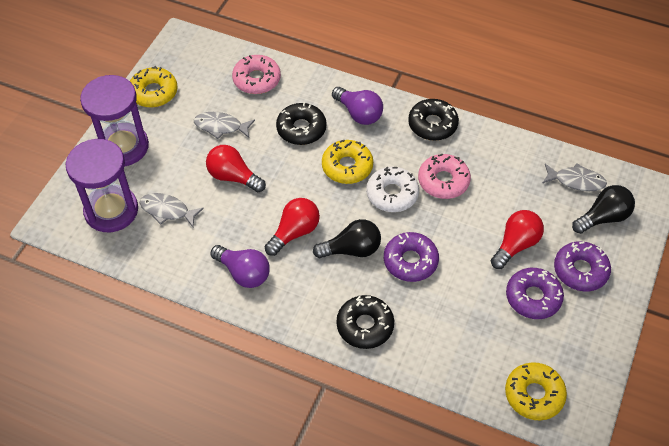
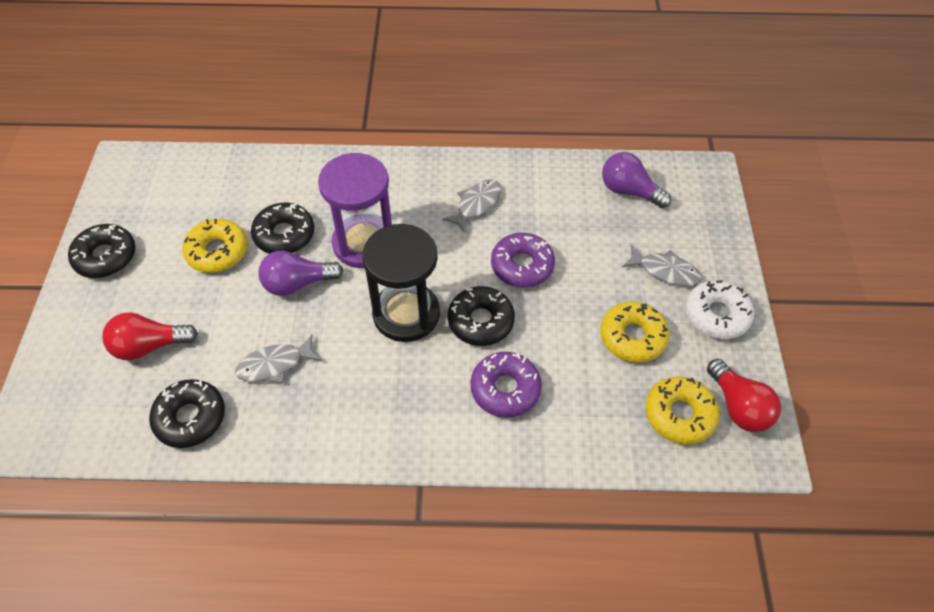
black donut: [276,102,327,145] [336,295,394,349] [408,99,459,141] = 3 -> [68,224,136,278] [149,379,225,448] [251,202,314,254] [448,286,515,346] = 4
black hourglass: none = 0 -> [362,224,440,342] = 1
black light bulb: [313,219,381,258] [572,185,635,234] = 2 -> none = 0
pink donut: [232,55,281,94] [418,154,471,199] = 2 -> none = 0
purple donut: [384,232,439,282] [506,268,564,319] [554,241,611,291] = 3 -> [471,352,542,418] [491,233,555,288] = 2
purple hourglass: [66,139,138,232] [80,75,149,166] = 2 -> [318,153,392,268] = 1
red light bulb: [206,145,266,192] [265,198,320,256] [491,210,544,269] = 3 -> [102,312,198,360] [707,359,781,432] = 2

